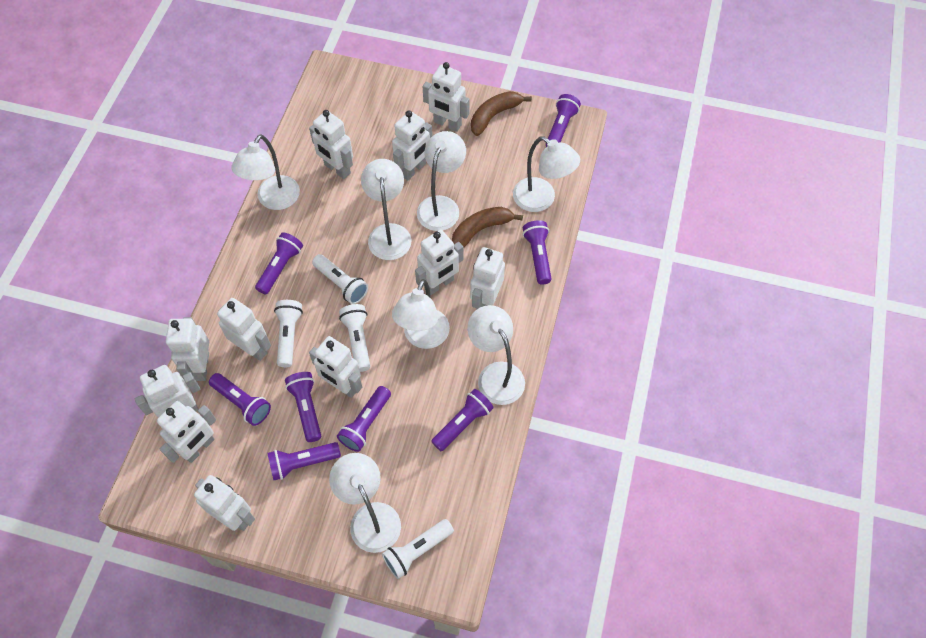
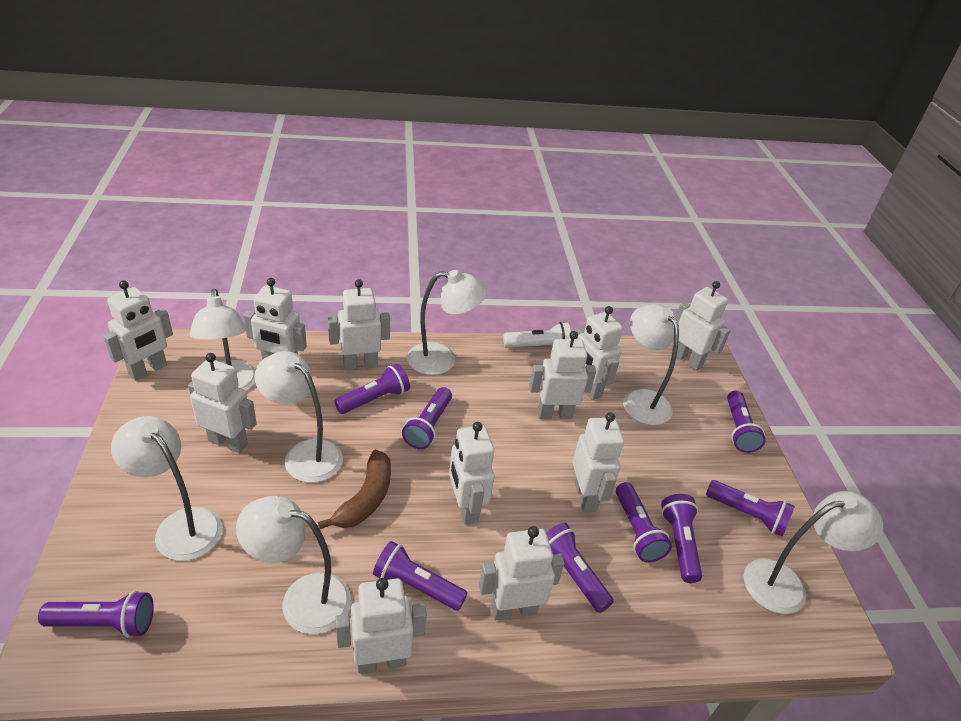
brown banana: [452,207,523,248] [471,91,532,136] = 2 -> [318,449,391,529] = 1
purple flashlight: [209,373,271,426] [255,232,303,295] [267,442,341,480] [285,372,321,442] [337,386,391,452] [431,389,494,451] [523,220,551,284] [546,94,581,147] = 8 -> [38,591,154,638] [334,363,410,414] [373,541,467,611] [402,387,452,449] [546,522,614,613] [616,482,672,562] [661,494,702,583] [706,480,795,537] [727,390,766,453] = 9
white flashlight: [274,300,303,367] [312,254,368,304] [339,304,370,372] [382,519,454,579] = 4 -> [503,322,571,348] = 1

